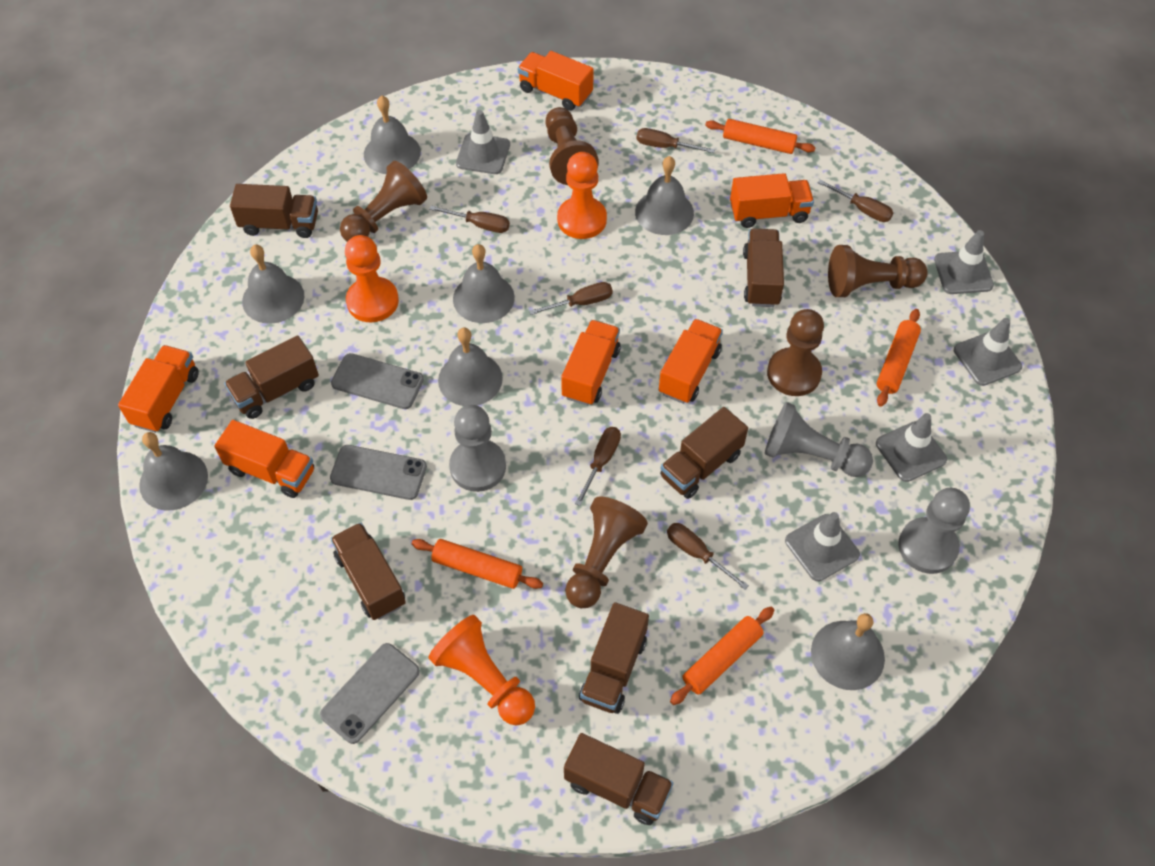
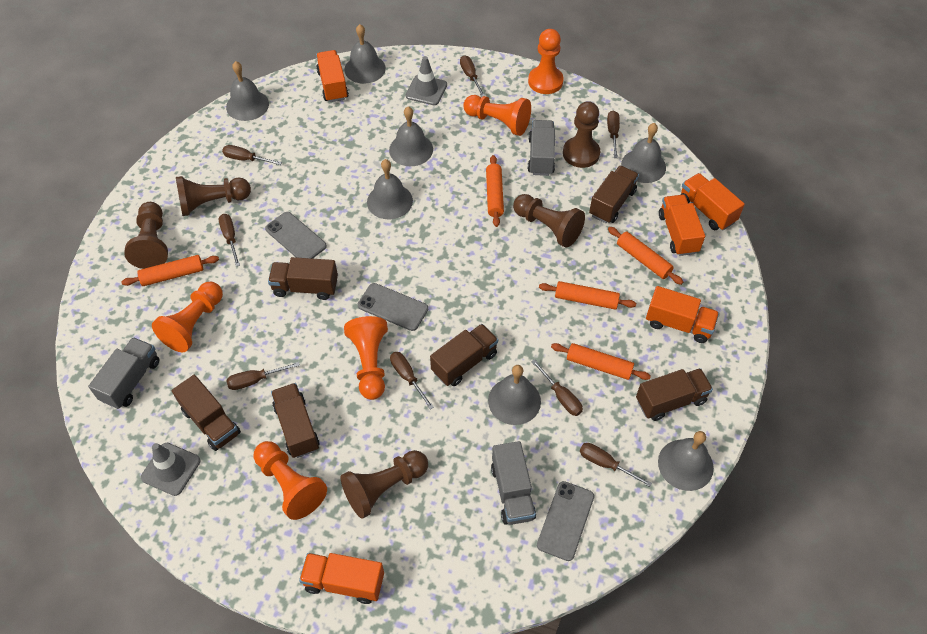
brown screwdriver: [429,205,510,233] [529,282,613,315] [575,427,621,506] [636,128,715,153] [667,523,749,590] [818,179,893,222] = 6 -> [219,214,240,267] [222,145,282,165] [226,362,300,390] [390,352,434,410] [460,55,485,97] [531,359,583,416] [580,443,652,487] [607,110,620,158] = 8
brown truck: [224,335,319,419] [230,184,318,238] [330,523,406,620] [564,733,673,825] [579,602,649,714] [660,407,748,499] [743,229,784,307] = 7 -> [172,375,241,451] [268,257,338,300] [271,383,320,458] [430,324,498,386] [589,165,639,223] [636,368,713,421] = 6
grey pawn: [449,405,506,492] [765,402,873,477] [898,488,970,574] = 3 -> none = 0
grey traffic cone: [456,110,510,174] [785,512,860,581] [876,413,947,482] [934,230,994,294] [954,318,1022,386] = 5 -> [141,443,201,496] [406,56,447,105] = 2
grey truck: none = 0 -> [88,337,160,409] [491,441,536,525] [528,120,555,176] = 3
orange pawn: [345,235,399,322] [429,615,535,725] [557,152,607,239] = 3 -> [152,282,223,353] [253,441,327,520] [344,316,388,400] [463,95,531,136] [528,29,564,94] = 5
orange rolling pin: [412,539,543,589] [670,607,774,705] [705,119,816,154] [877,309,921,407] = 4 -> [122,255,219,286] [486,155,504,227] [539,281,636,310] [551,343,651,380] [608,227,683,285] = 5
orange truck: [118,345,199,433] [214,420,314,498] [518,51,594,111] [561,320,621,406] [659,319,723,404] [730,173,814,228] = 6 -> [299,553,384,604] [316,50,349,102] [646,286,719,343] [659,195,705,256] [681,173,745,231] = 5

